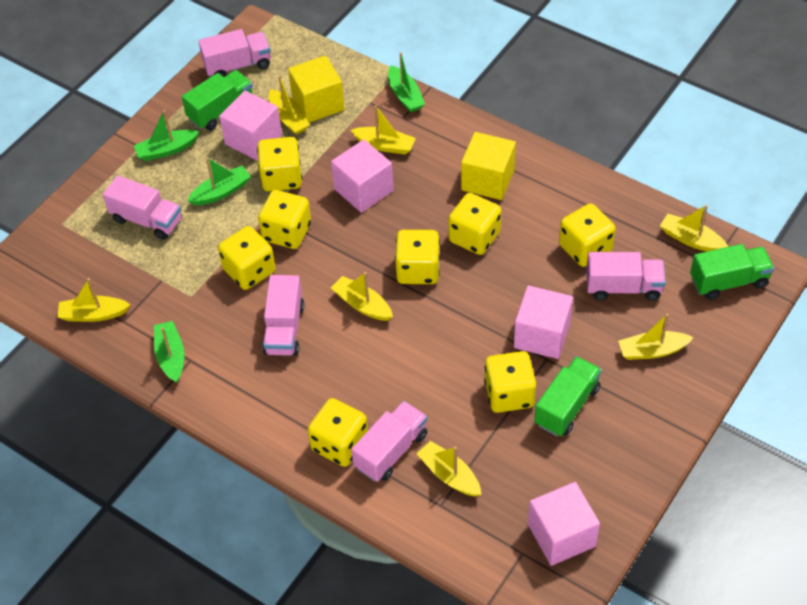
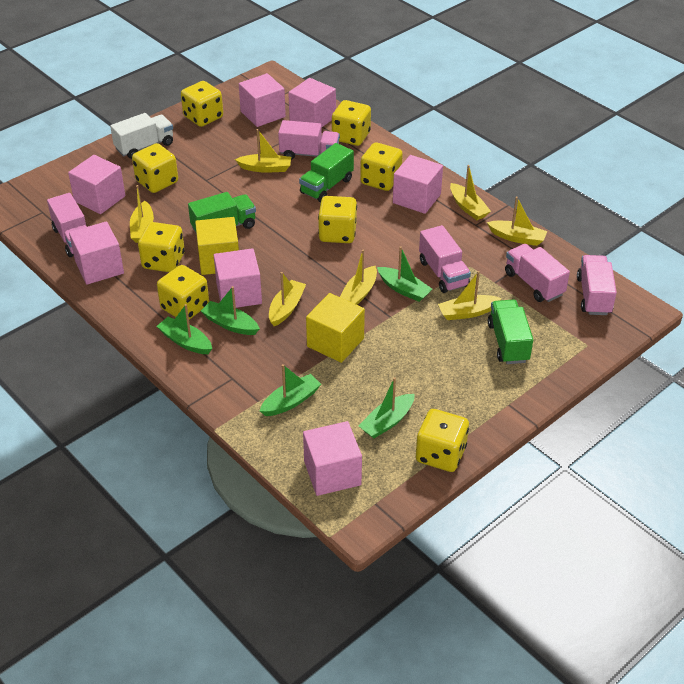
green boat: [134,110,199,161] [154,321,184,383] [187,157,251,206] [388,52,425,112] = 4 -> [157,304,212,354] [201,286,260,335] [260,364,321,416] [359,377,415,439] [377,246,433,302] = 5
pink cube: [219,91,282,160] [331,139,393,213] [514,285,573,359] [528,482,600,566] = 4 -> [68,155,126,214] [69,221,124,285] [214,248,262,308] [239,73,286,127] [288,78,336,127] [303,421,362,496] [393,155,443,214] = 7
white truck: none = 0 -> [110,113,173,159] = 1

